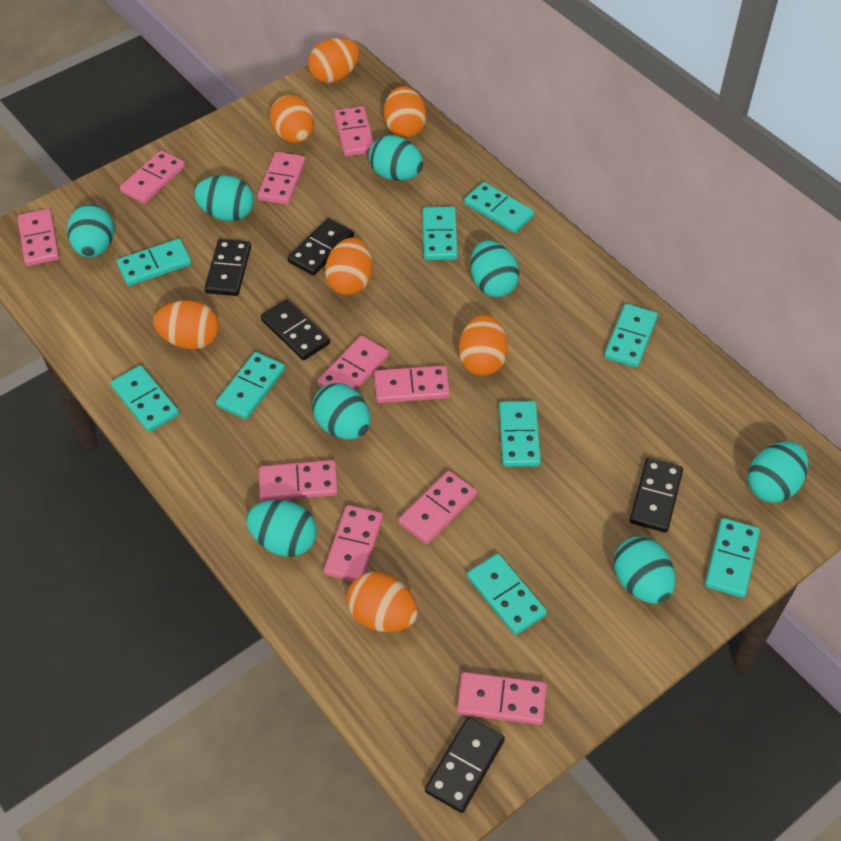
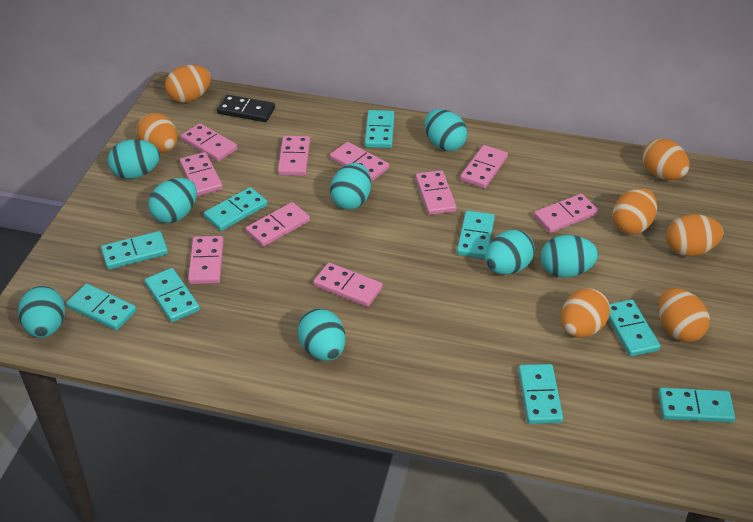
black domino: [204,239,251,296] [261,299,330,361] [288,218,354,275] [425,717,505,813] [629,458,683,533] = 5 -> [217,95,275,122] = 1

